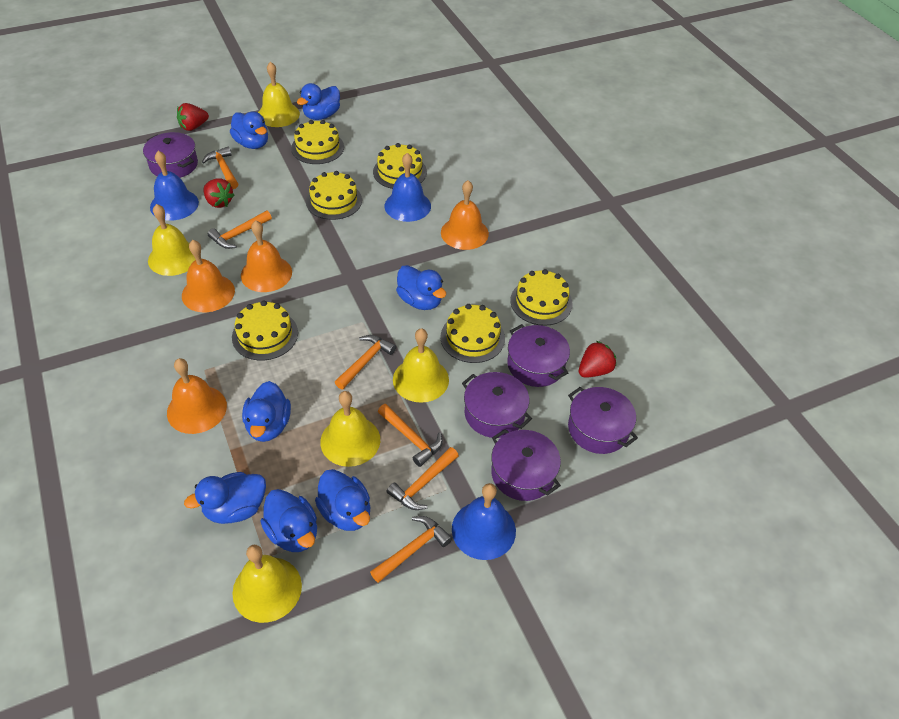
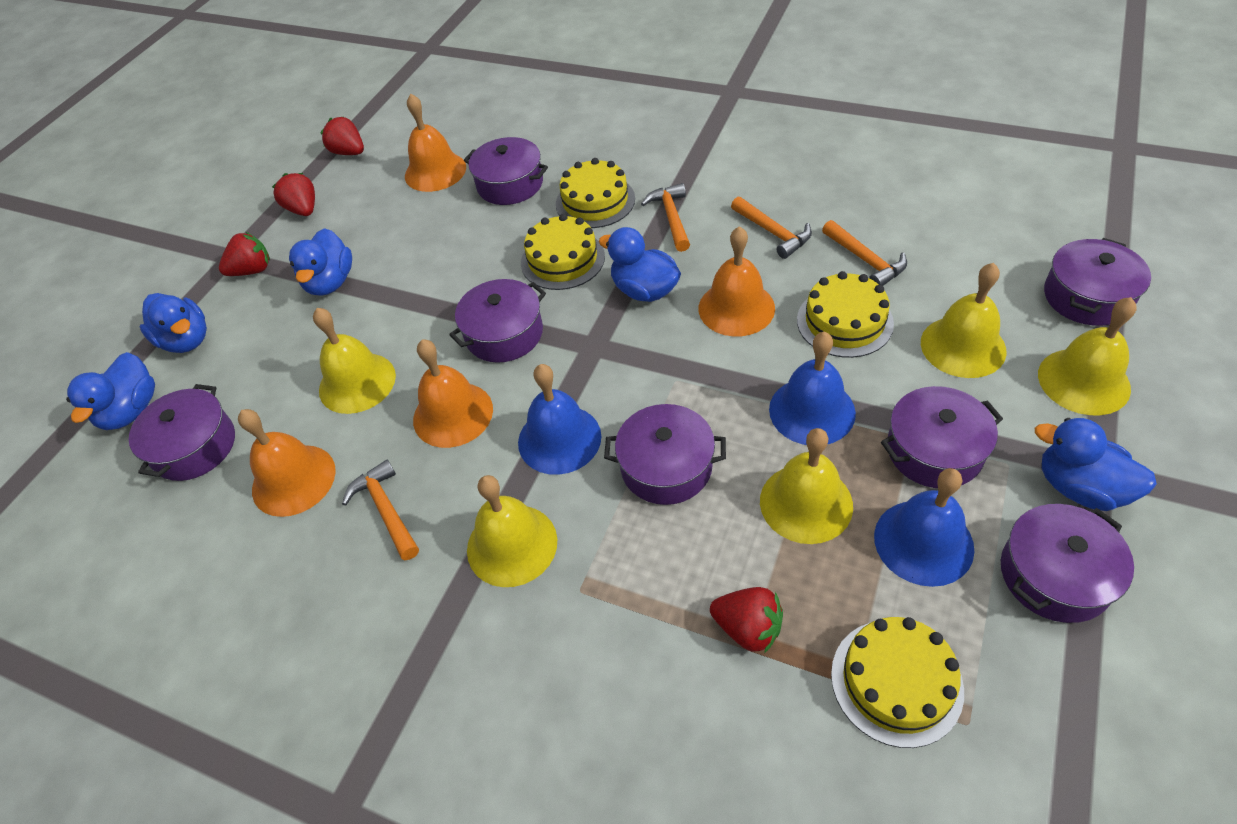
blue duck: [184,472,266,524] [230,111,268,149] [242,381,291,442] [260,489,317,552] [297,83,340,120] [315,469,370,531] [396,265,446,310] = 7 -> [66,352,155,430] [139,293,207,353] [289,228,352,296] [599,227,681,302] [1035,418,1157,511] = 5
orange hammer: [202,147,238,189] [208,211,272,249] [335,335,396,389] [370,516,452,583] [378,404,443,467] [387,447,459,510] = 6 -> [342,460,419,560] [641,183,690,252] [731,197,812,259] [822,220,907,286] = 4
purple pot: [143,132,198,178] [462,372,532,438] [491,429,561,501] [507,324,570,387] [568,387,638,454] = 5 -> [129,384,235,481] [449,279,546,363] [464,137,548,205] [604,404,726,505] [881,386,1003,488] [1001,504,1134,623] [1044,238,1151,326] = 7
red strawberry: [177,103,209,131] [203,178,235,208] [579,341,616,378] = 3 -> [219,232,270,276] [272,173,315,216] [321,117,364,155] [710,587,783,653] = 4
yellow cake: [232,300,298,361] [291,120,344,164] [306,171,362,220] [373,143,427,189] [440,304,505,363] [510,269,572,326] = 6 -> [521,214,605,290] [556,158,635,228] [797,271,894,358] [831,617,964,748] = 4

